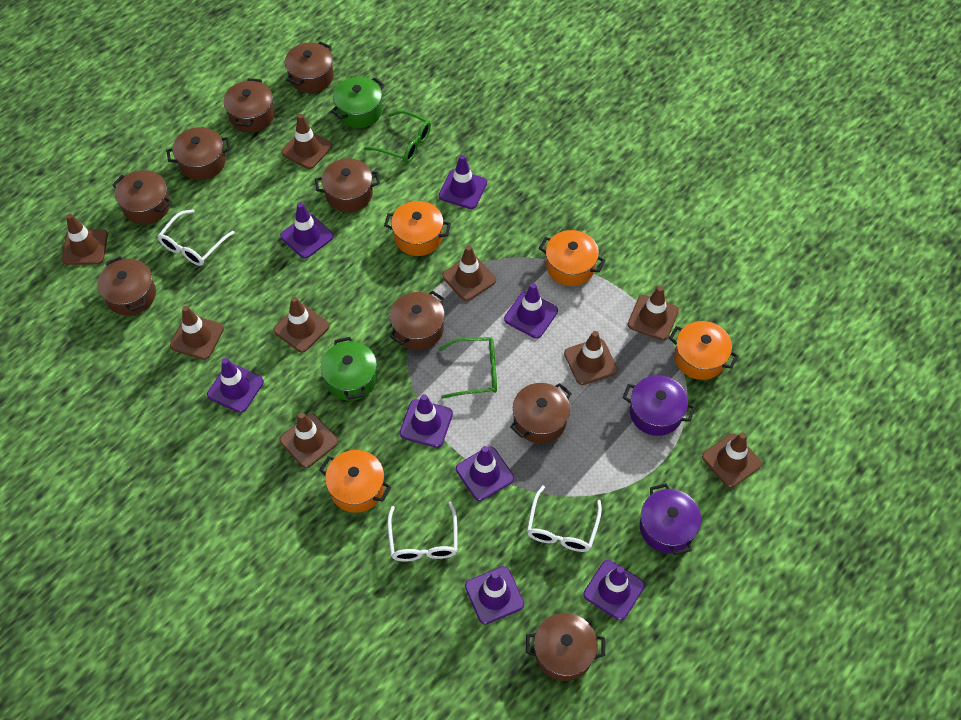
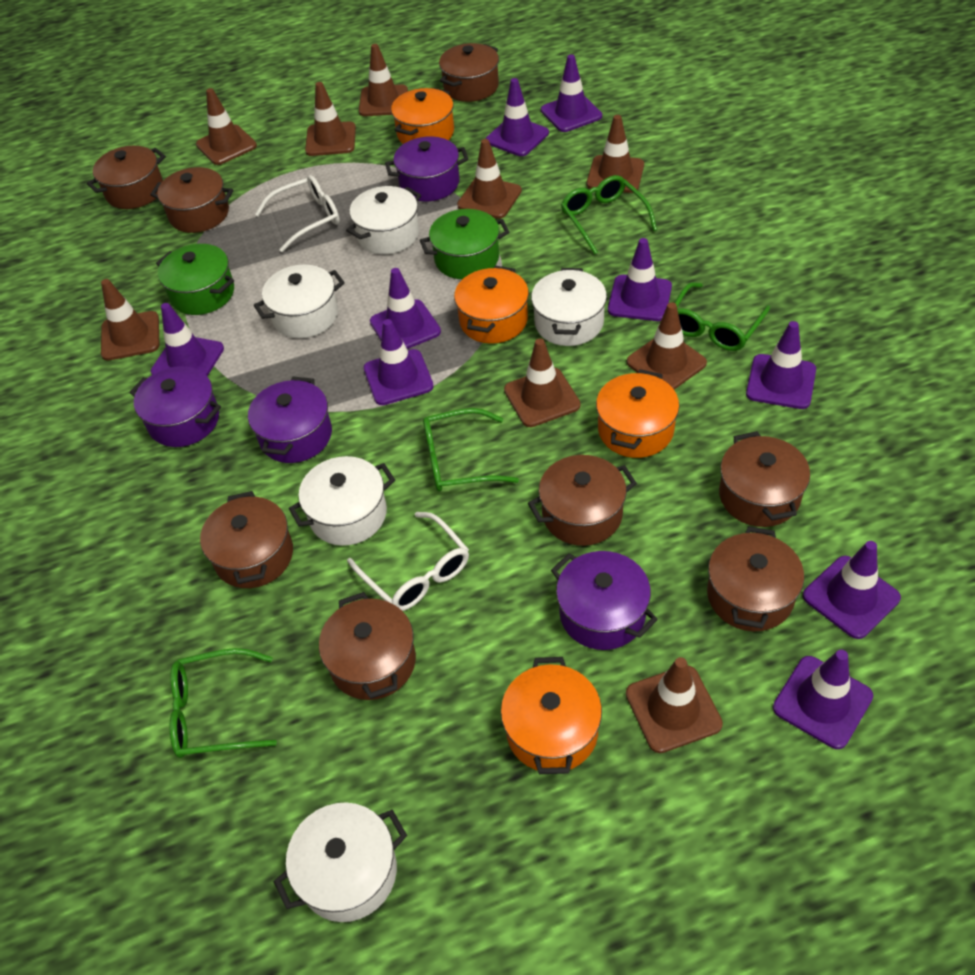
brown pot: [97,256,156,316] [112,170,172,225] [166,127,231,180] [224,78,275,132] [285,41,334,93] [315,158,380,212] [390,290,445,350] [510,383,572,444] [526,613,605,681] = 9 -> [87,146,166,209] [150,167,233,233] [200,491,293,588] [319,592,416,700] [439,43,499,102] [528,455,637,546] [707,526,804,631] [719,431,810,527] = 8
green glasses: [364,110,431,163] [439,337,497,399] = 2 -> [170,648,277,758] [423,408,519,492] [561,175,657,255] [675,282,770,351] = 4
purple pot: [623,375,696,436] [640,483,701,555] = 2 -> [130,366,221,447] [248,377,332,463] [385,136,468,201] [551,551,658,650] = 4
purple traffic cone: [207,358,264,413] [280,203,334,259] [400,394,453,448] [439,155,487,209] [456,446,514,501] [465,566,524,625] [504,283,558,339] [583,560,645,620] = 8 -> [151,303,224,376] [364,319,434,405] [370,268,441,349] [486,78,549,156] [541,54,602,132] [608,238,672,321] [746,321,816,409] [773,650,873,749] [803,541,901,639] = 9
white glasses: [158,210,235,266] [387,502,458,562] [527,486,602,552] = 3 -> [255,175,340,252] [347,512,469,611] = 2
white pot: none = 0 -> [253,265,345,338] [273,802,407,922] [289,456,395,546] [346,186,421,254] [531,268,607,346] = 5

